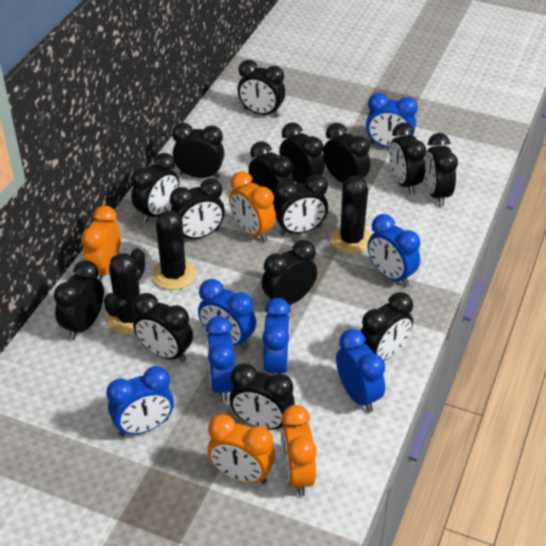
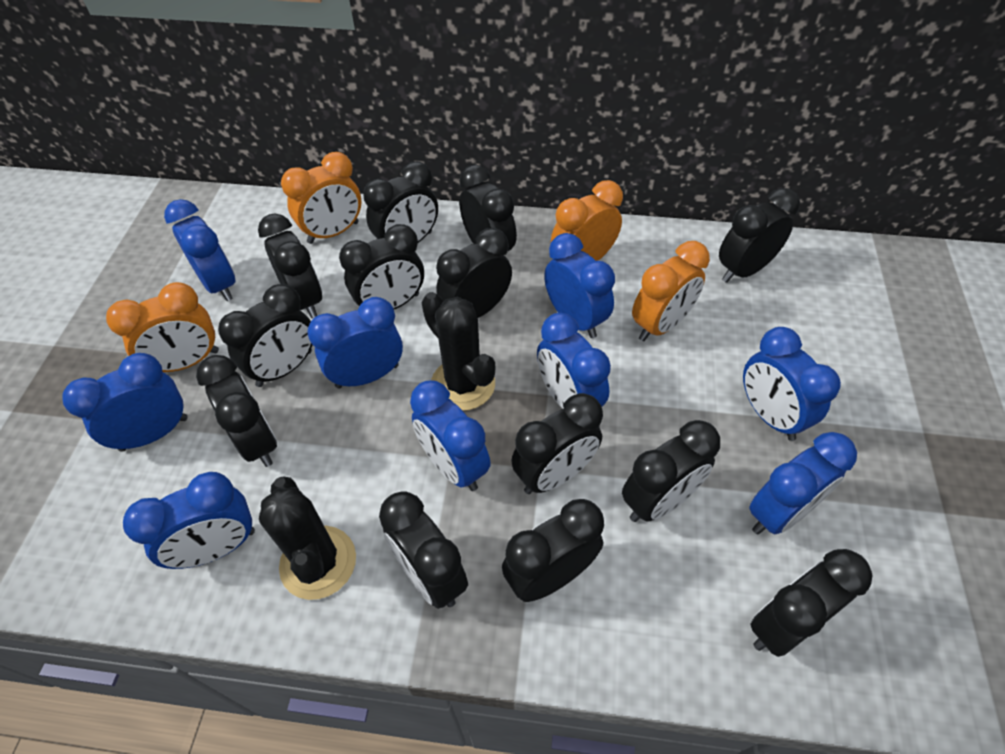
black cactus: [104,248,145,335] [152,210,196,290] [330,176,371,254] = 3 -> [259,476,356,600] [422,292,495,411] = 2
black clock: [54,260,104,340] [131,153,179,223] [133,293,193,362] [170,178,225,239] [172,122,224,178] [230,363,295,430] [238,60,285,118] [248,141,294,205] [261,240,317,305] [274,175,328,235] [279,122,325,183] [323,123,370,183] [361,292,413,361] [389,123,426,195] [425,133,458,206] = 15 -> [196,355,277,467] [218,284,312,387] [258,214,322,318] [339,224,424,309] [363,161,438,243] [379,491,468,609] [436,228,512,318] [459,165,517,251] [502,499,604,602] [511,393,603,494] [622,420,720,522] [719,188,800,283] [750,549,872,657] = 13
blue clock: [106,366,174,436] [198,279,256,349] [206,316,235,402] [262,298,291,375] [336,329,385,412] [366,93,418,148] [368,214,420,287] = 7 -> [62,353,188,452] [123,472,255,569] [164,199,235,301] [307,297,403,388] [410,380,491,491] [537,313,611,409] [544,233,615,338] [743,327,841,441] [749,432,857,534] = 9

